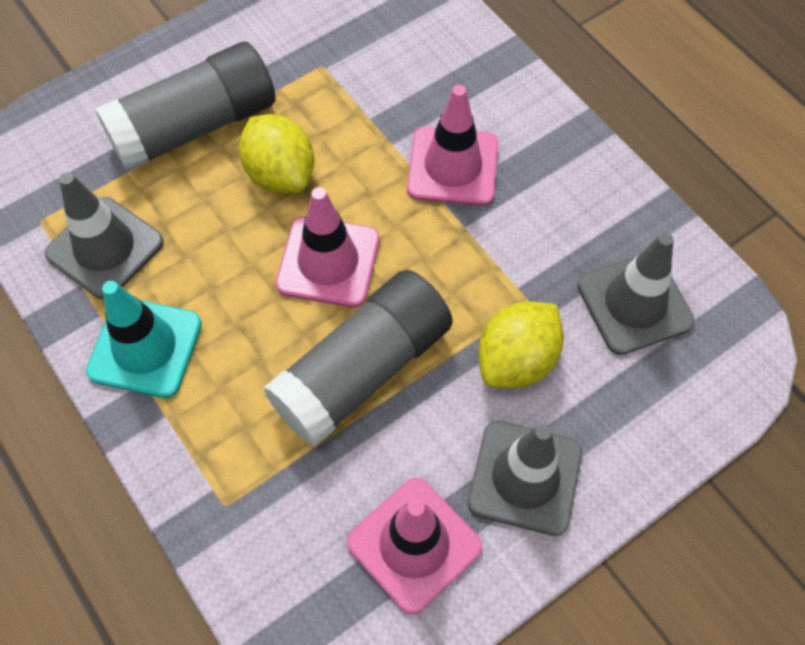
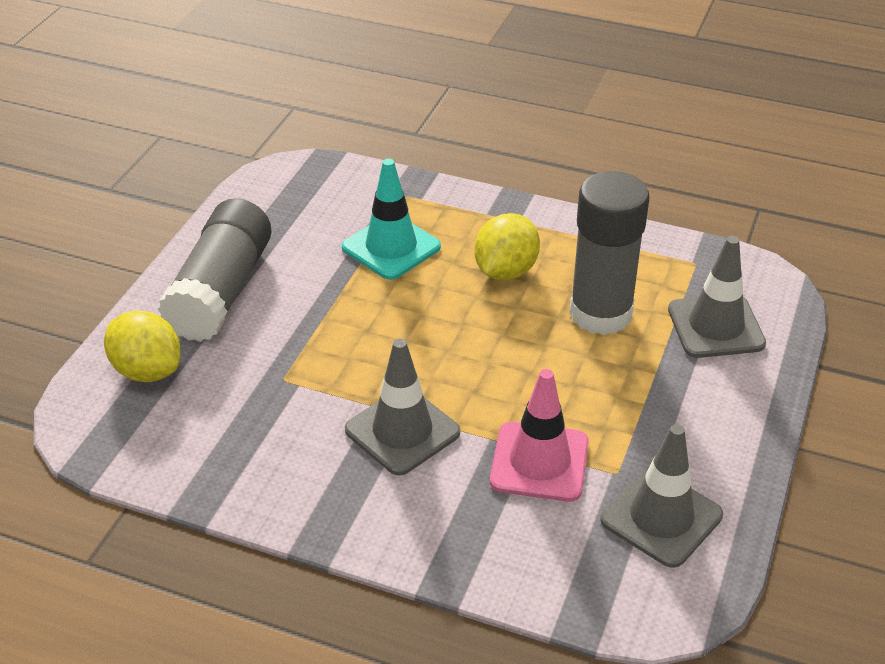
pink traffic cone: [276,187,379,307] [347,478,482,614] [407,85,498,206] = 3 -> [490,369,589,502] = 1

